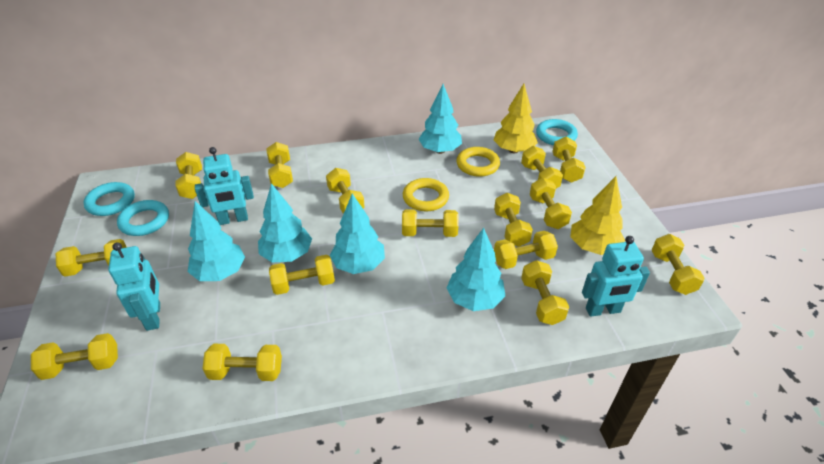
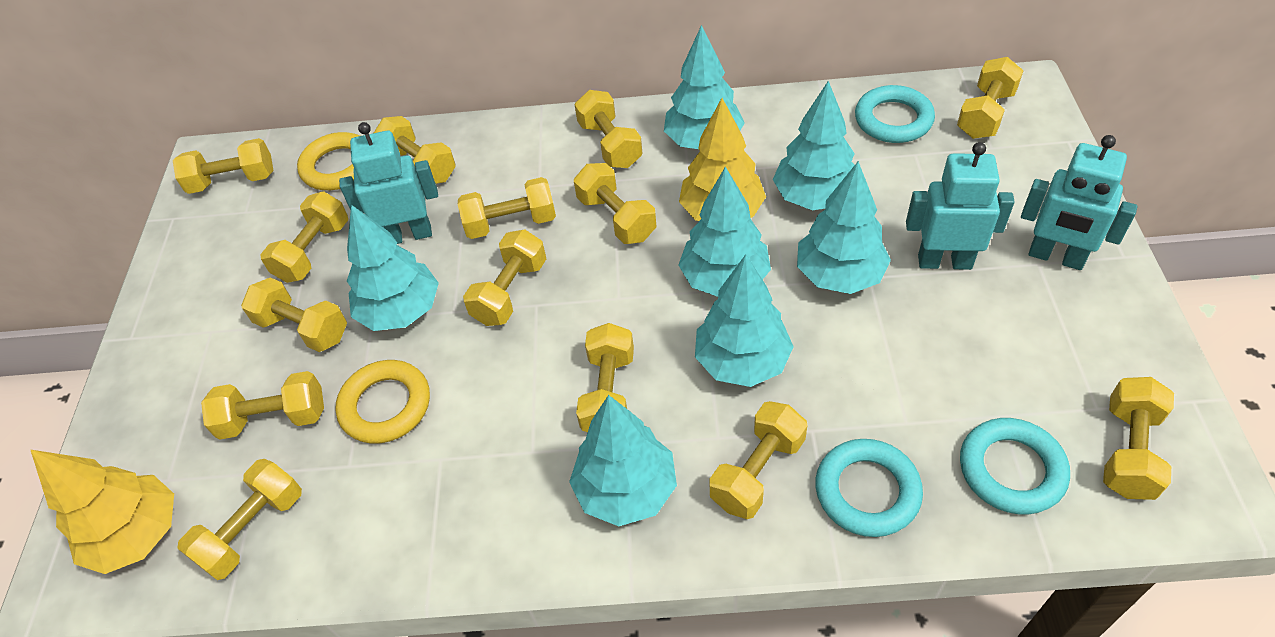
turquoise tree: [188,201,245,281] [258,183,312,262] [330,194,385,274] [418,84,462,154] [447,228,505,311] = 5 -> [347,205,439,331] [569,395,677,526] [664,25,745,149] [679,167,771,297] [695,254,794,387] [773,81,855,210] [797,161,891,294] = 7
yellow dumbbell: [31,333,118,380] [56,239,127,276] [175,152,202,199] [202,344,282,381] [266,142,293,188] [269,255,335,295] [326,168,365,214] [402,209,459,237] [494,193,533,247] [494,231,558,269] [521,146,563,189] [521,260,569,325] [530,178,572,229] [552,137,586,183] [651,234,705,295] = 15 -> [173,138,274,194] [177,459,302,580] [201,371,324,440] [241,278,347,352] [260,191,348,283] [374,116,456,184] [458,177,556,239] [463,229,546,326] [574,90,642,168] [574,163,656,244] [576,323,634,432] [709,401,808,519] [957,57,1024,139] [1103,377,1174,500] = 14

